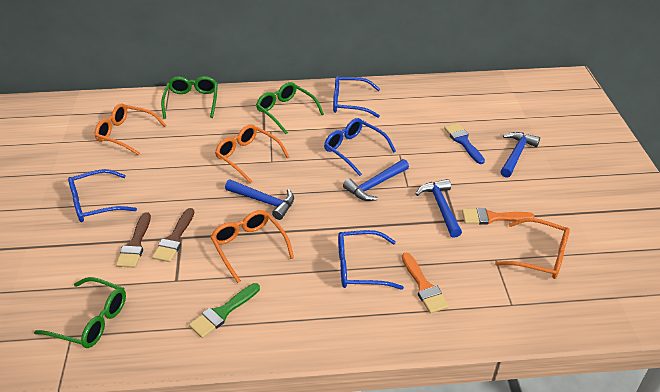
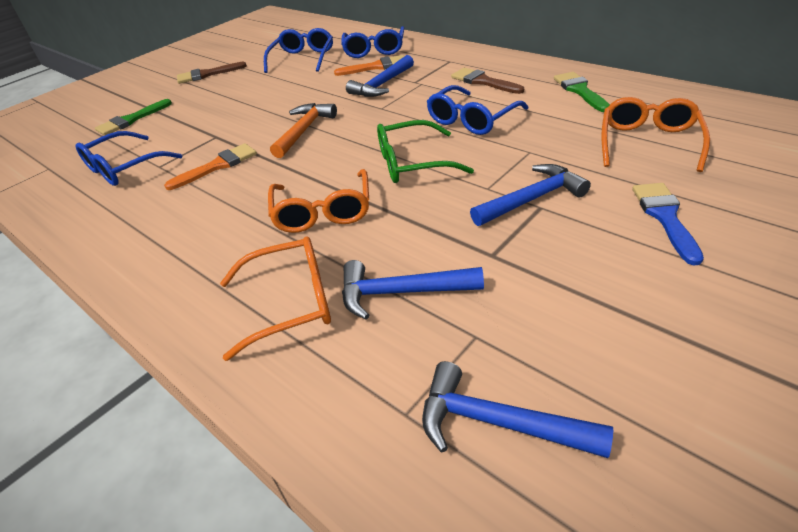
green brush: [189,283,260,338] = 1 -> [95,99,172,136] [554,72,610,112] = 2
green glasses: [34,277,126,348] [161,76,218,119] [256,82,324,134] = 3 -> [377,120,474,183] = 1
orange glasses: [95,103,166,155] [210,210,294,283] [215,124,289,184] [495,218,570,279] = 4 -> [220,237,331,361] [268,169,369,233] [601,97,710,172] = 3
orange hammer: none = 0 -> [270,103,337,158] = 1

